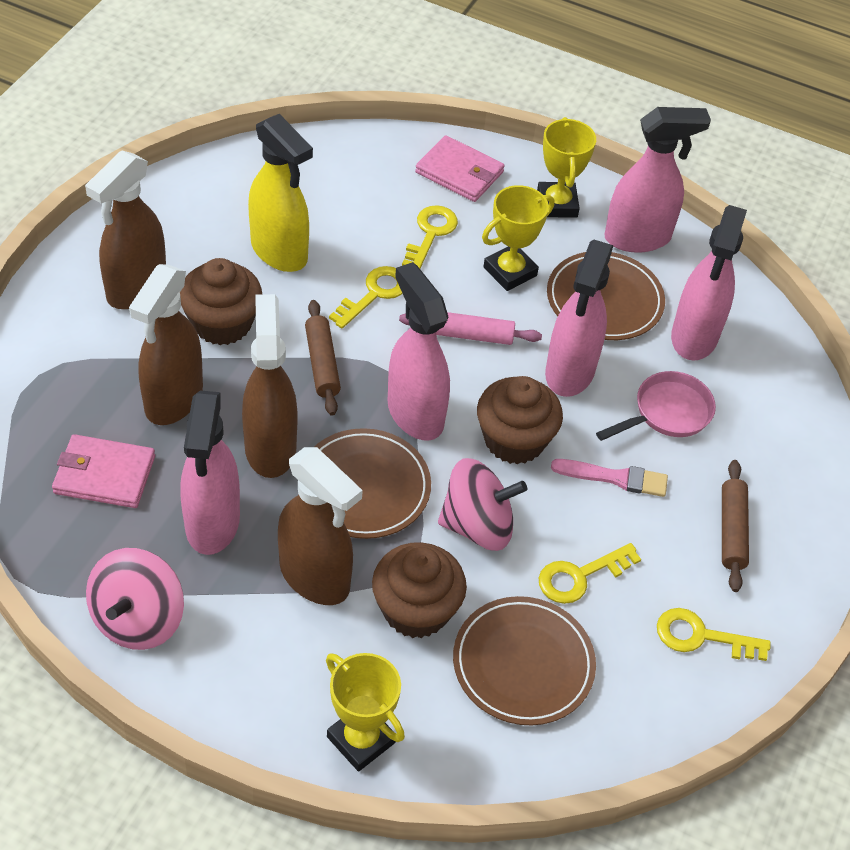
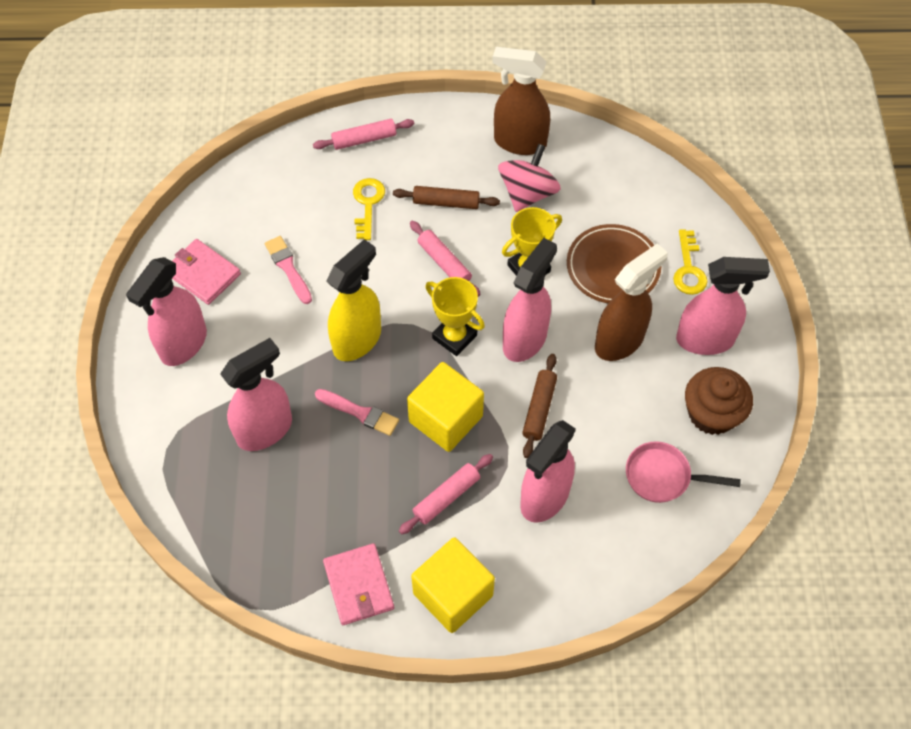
brown cupcake: [180,258,262,345] [372,542,467,638] [477,376,563,464] = 3 -> [685,367,753,435] = 1
brown plate: [314,428,431,539] [453,596,596,725] [547,252,665,340] = 3 -> [567,224,661,303] = 1
brown spray bottle: [85,150,166,309] [129,264,203,425] [242,294,298,478] [278,447,363,605] = 4 -> [492,47,550,155] [595,243,668,361] = 2
pink brush: [551,459,668,497] = 1 -> [265,236,312,304] [315,389,399,436] = 2
pink rolling pin: [399,312,542,345] = 1 -> [313,119,414,150] [399,454,493,535] [410,221,481,297] = 3
pink spinning top: [86,548,184,650] [438,458,527,551] = 2 -> [498,144,561,212] = 1
yellow cube: none = 0 -> [407,362,484,452] [411,537,495,633] = 2
yellow key: [329,266,403,329] [402,205,458,268] [539,543,641,604] [657,608,771,661] = 4 -> [353,178,385,240] [673,229,707,295] = 2
yellow trophy: [326,653,405,772] [482,185,554,291] [537,117,596,218] = 3 -> [425,277,485,356] [502,207,562,276] = 2

